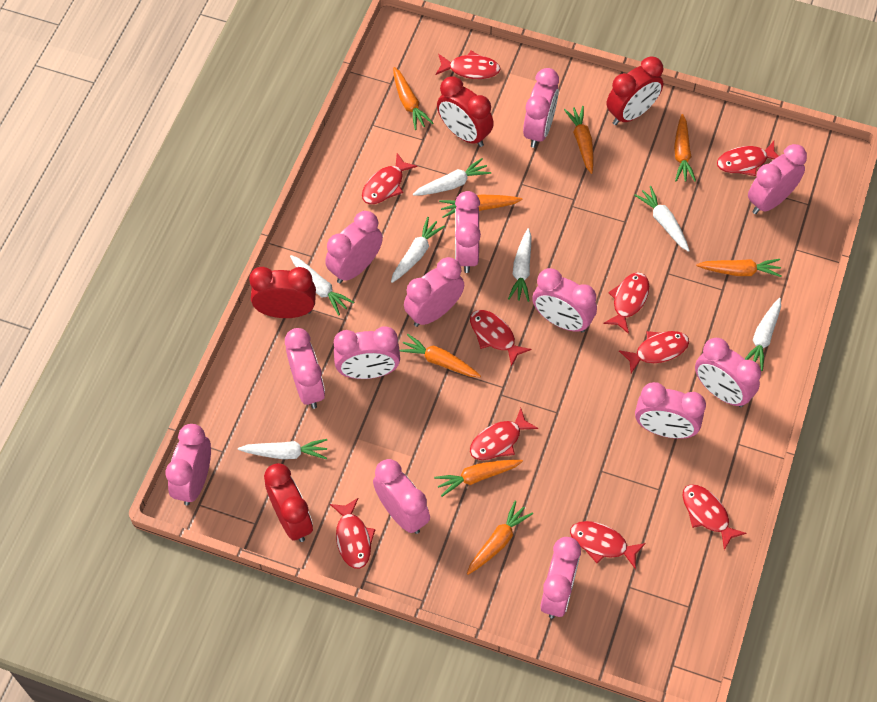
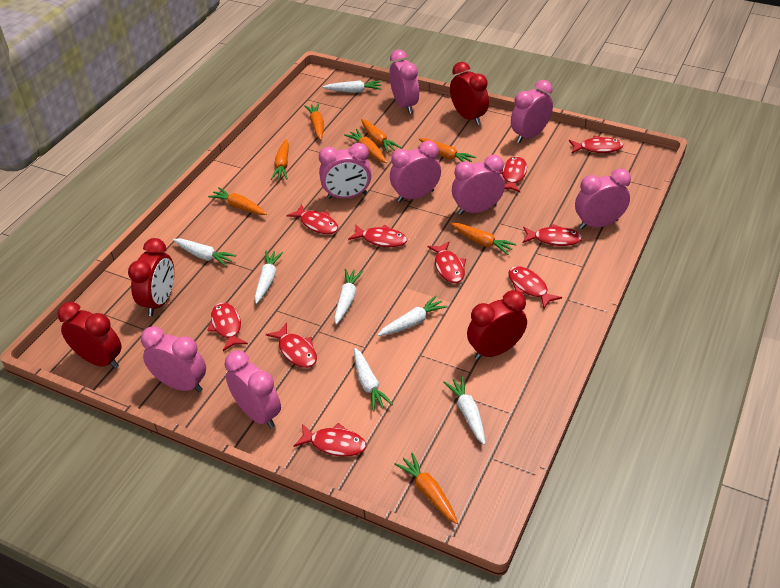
pink clock: [166,424,211,506] [285,328,325,409] [325,211,383,283] [334,326,400,379] [373,459,430,534] [404,257,464,327] [455,191,481,273] [523,68,559,148] [532,268,597,333] [540,537,581,619] [635,382,706,439] [695,338,761,407] [748,144,807,214] = 13 -> [141,326,206,392] [225,351,281,428] [319,143,371,199] [390,50,419,114] [390,141,441,202] [452,155,505,215] [511,80,553,143] [575,168,631,229] = 8

